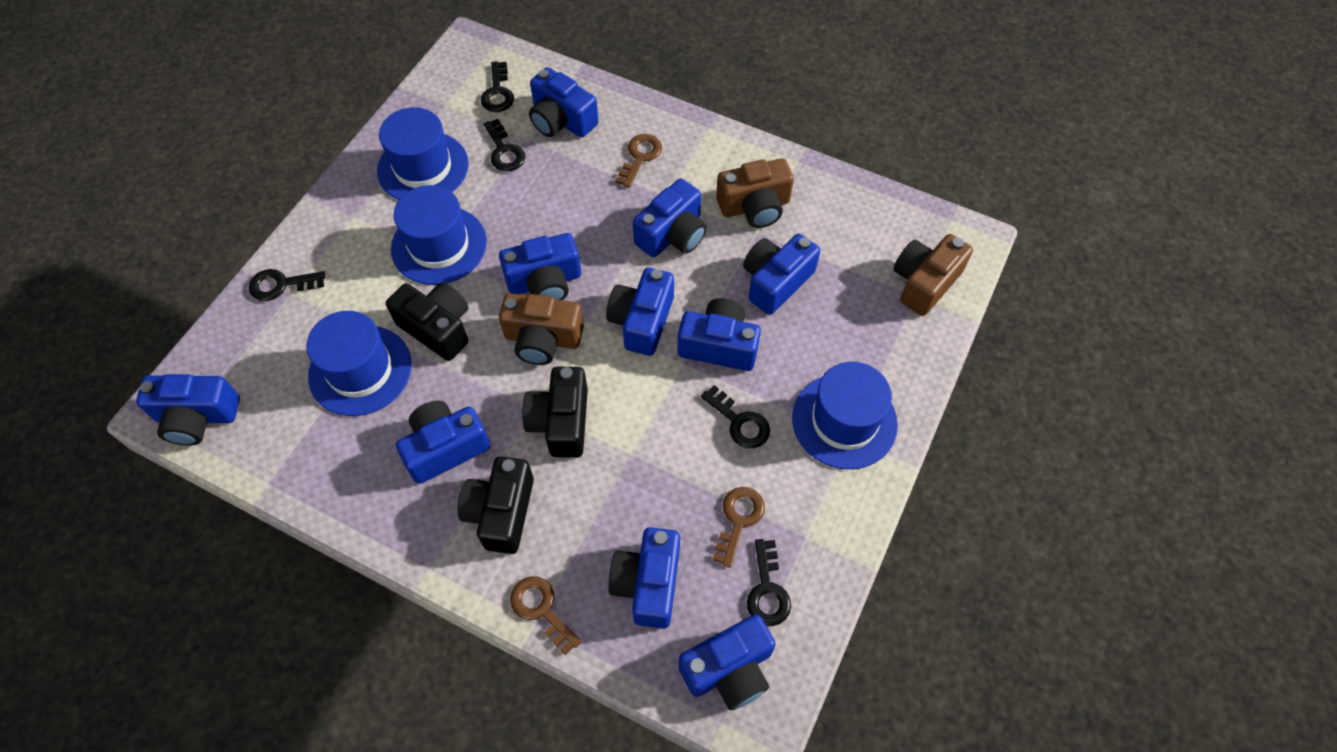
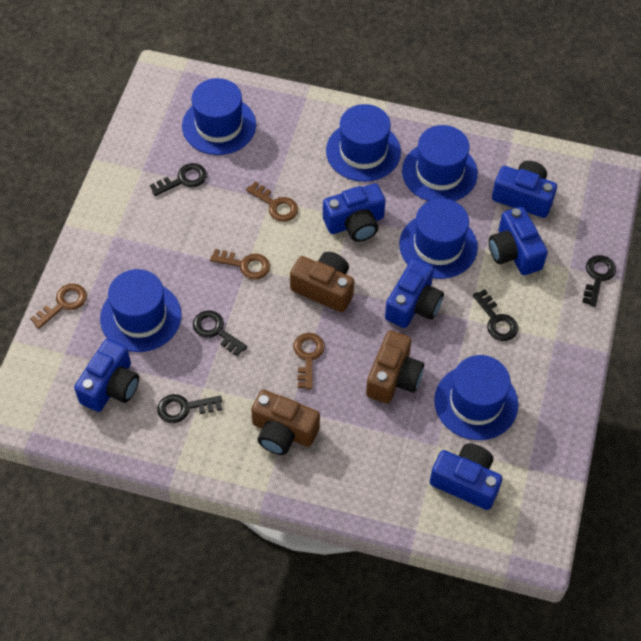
black camera: [386,282,468,361] [458,456,534,554] [522,367,588,458] = 3 -> none = 0
blue camera: [136,374,240,446] [396,401,491,484] [499,233,581,300] [529,67,599,138] [606,268,674,356] [608,527,680,629] [633,179,707,257] [677,298,761,371] [678,614,776,710] [743,234,820,315] = 10 -> [74,339,139,412] [323,183,386,242] [385,258,444,328] [430,443,502,510] [489,207,548,275] [492,161,557,218] = 6
blue hat: [307,311,412,416] [377,107,469,200] [391,185,487,285] [792,362,898,469] = 4 -> [100,269,181,352] [182,78,256,155] [326,104,401,182] [399,198,478,279] [402,125,478,201] [434,355,518,440] = 6
brown key: [510,576,582,655] [616,134,662,188] [713,487,765,568] = 3 -> [30,284,87,329] [210,249,270,280] [246,182,298,222] [293,333,325,389] = 4

